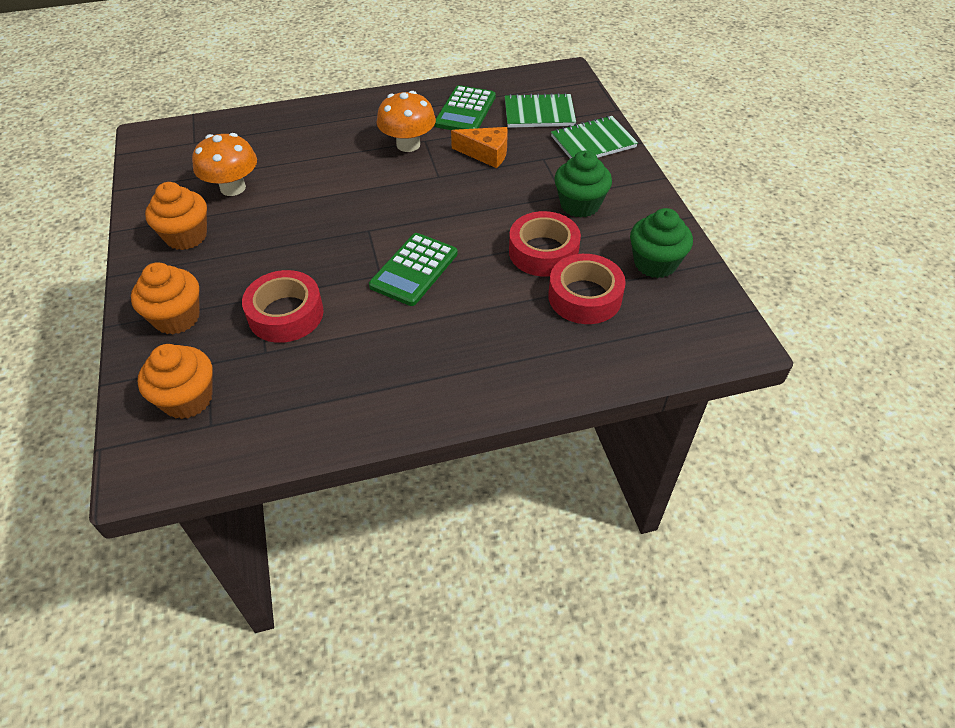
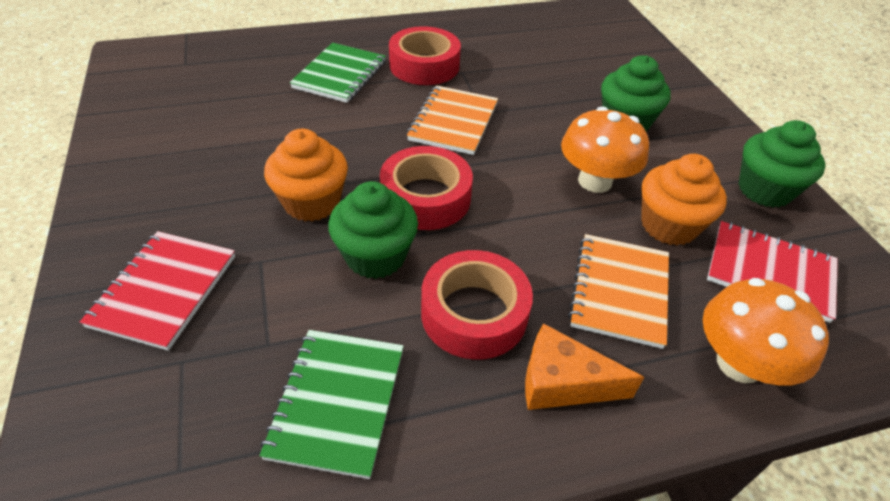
green calculator: [369,233,458,306] [435,85,496,130] = 2 -> none = 0
green cupcake: [555,150,612,218] [630,208,693,278] = 2 -> [328,181,418,279] [601,55,671,132] [738,120,825,208] = 3
orange cupcake: [131,262,200,334] [137,344,213,419] [145,182,207,250] = 3 -> [264,129,348,222] [642,154,727,246] = 2
orange notebook: none = 0 -> [407,85,498,155] [568,234,669,349] = 2
red notebook: none = 0 -> [80,231,235,351] [707,221,838,323] = 2

